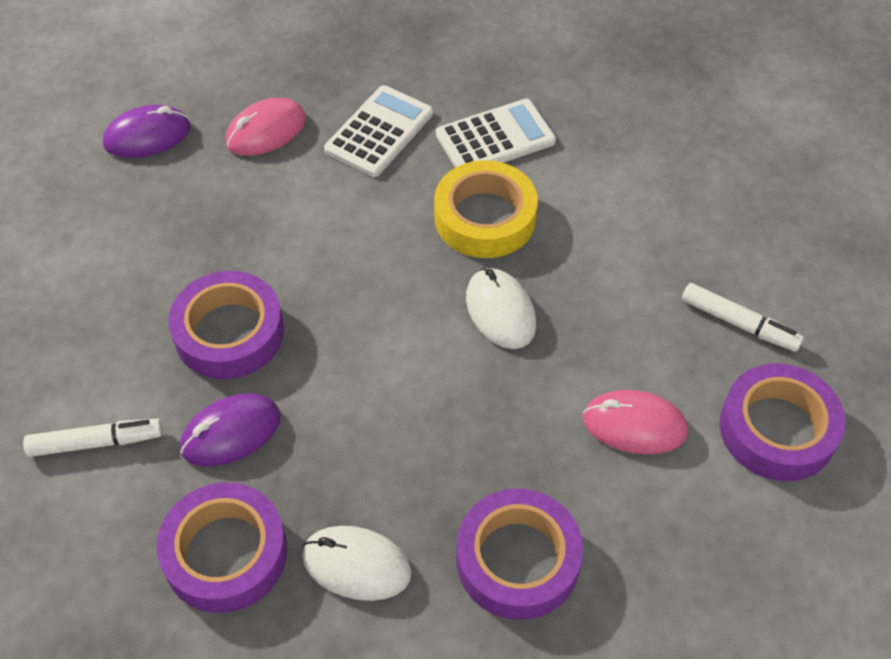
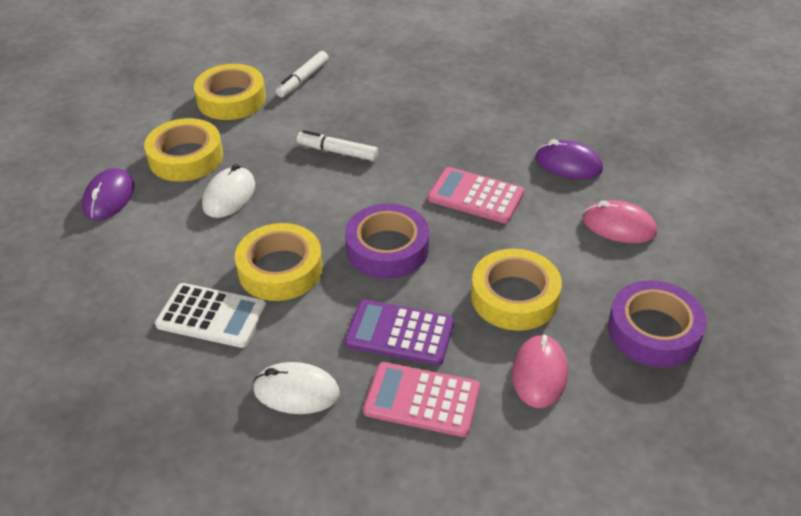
pink calculator: none = 0 -> [363,362,480,437] [428,167,524,223] = 2
purple calculator: none = 0 -> [345,299,454,365] = 1
purple tape: [156,483,287,613] [168,271,284,379] [456,489,583,620] [720,363,845,481] = 4 -> [345,203,429,279] [608,280,707,368] = 2
white calculator: [324,85,433,177] [436,99,556,168] = 2 -> [155,283,267,348] = 1
yellow tape: [434,160,538,258] = 1 -> [144,118,223,181] [194,64,266,120] [235,223,323,301] [471,249,562,331] = 4

